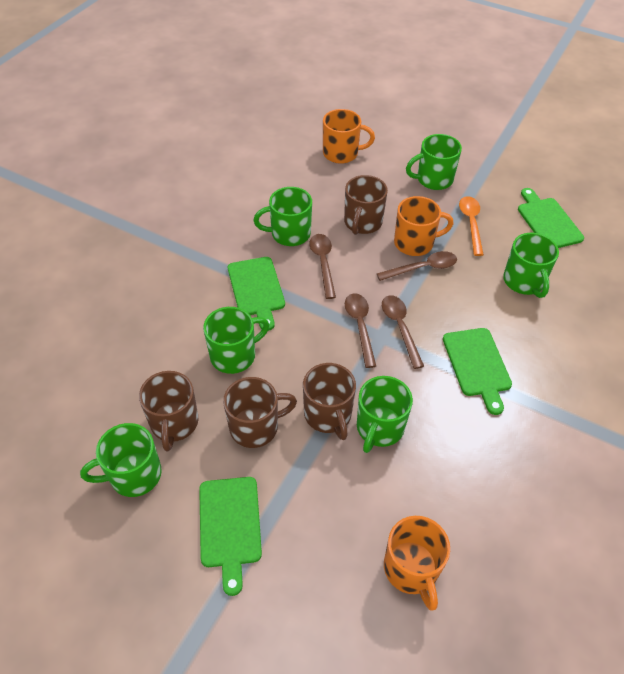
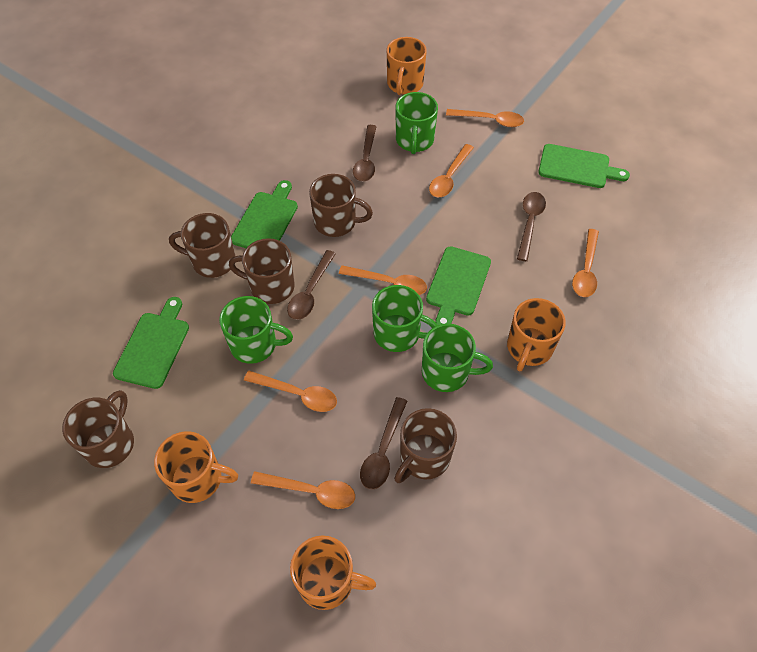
brown mug: [139,371,198,451] [223,377,297,448] [303,363,356,440] [344,175,388,235] = 4 -> [62,390,134,468] [169,213,235,278] [229,238,295,304] [309,174,373,237] [394,408,457,483] = 5
green mug: [80,423,162,497] [203,307,269,374] [254,187,312,246] [357,376,413,453] [406,134,462,190] [503,233,559,298] = 6 -> [219,296,293,364] [372,285,438,352] [396,92,438,154] [422,324,493,392] = 4
orange mug: [323,109,375,164] [384,516,450,611] [394,196,454,256] = 3 -> [154,431,238,503] [290,536,376,610] [387,37,427,95] [507,298,566,371] = 4
orange spoon: [459,196,484,256] = 1 -> [244,371,337,412] [251,471,355,509] [339,265,427,295] [429,144,474,197] [446,109,524,127] [572,229,599,297] = 6

